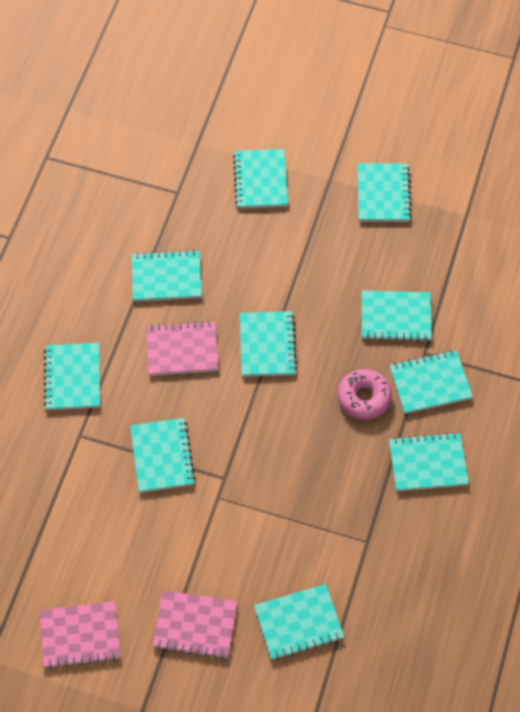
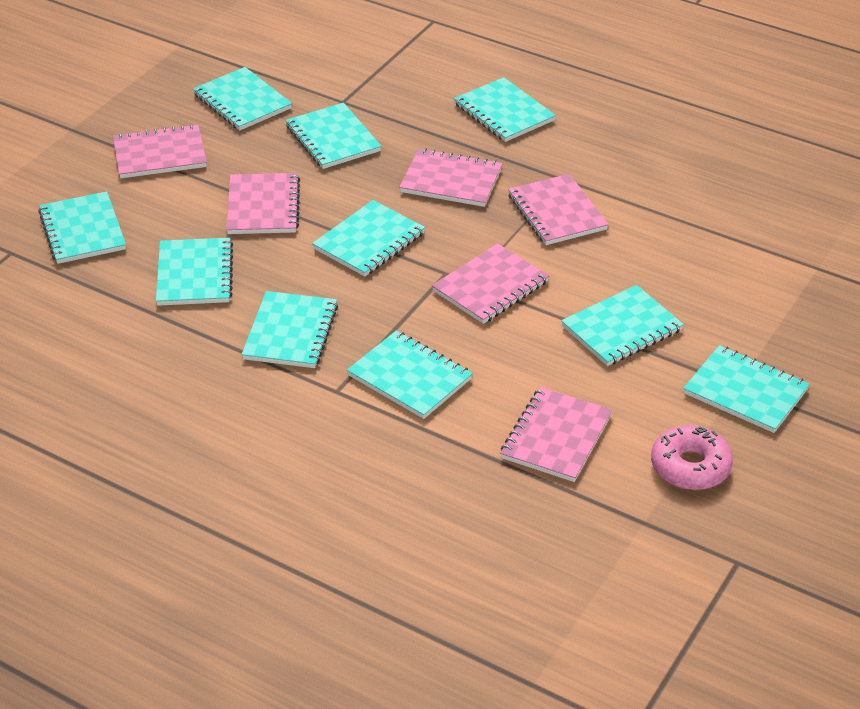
pink notebook: [40,601,121,669] [146,321,219,376] [153,590,238,659] = 3 -> [113,124,207,178] [226,173,300,234] [399,148,502,207] [432,243,549,324] [500,387,613,482] [508,174,609,245] = 6

